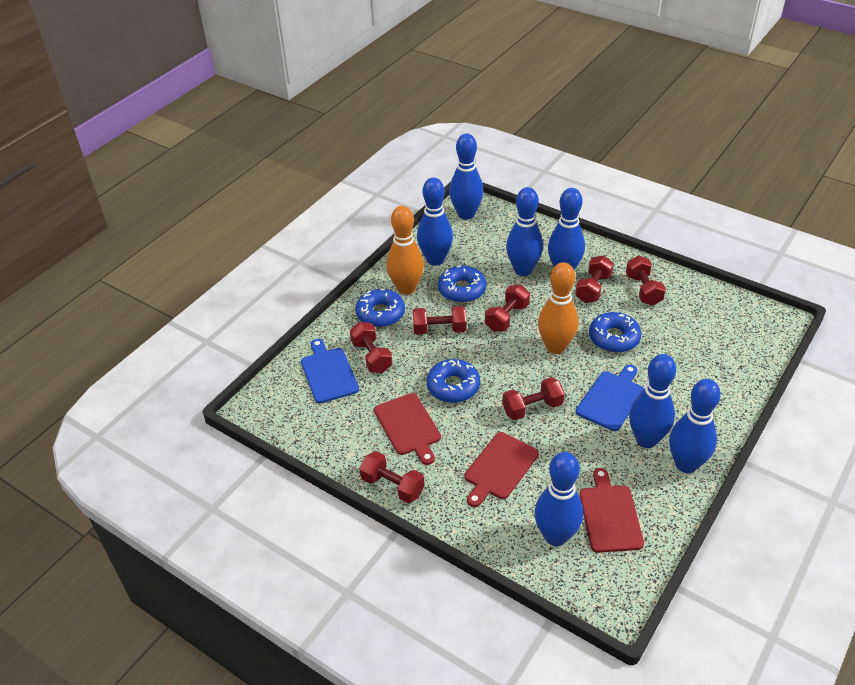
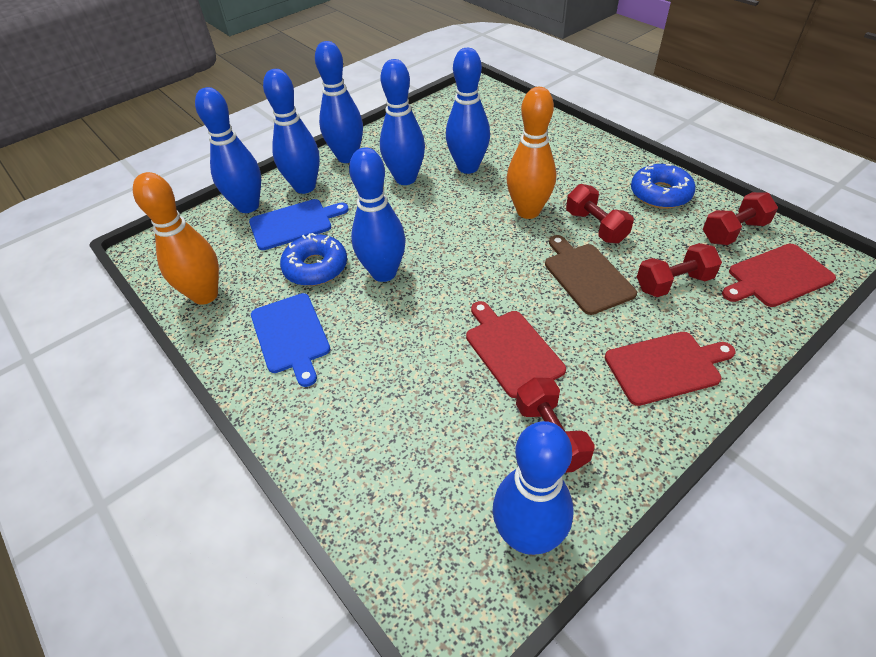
blue donut: [355,289,405,327] [427,359,480,403] [438,266,486,303] [589,312,641,353] = 4 -> [280,233,347,286] [631,164,695,209] = 2
brown cutting board: none = 0 -> [545,235,637,315] = 1
red dumbbell: [350,322,392,373] [359,451,424,503] [413,306,467,335] [485,285,530,332] [502,377,565,420] [575,255,614,303] [626,256,666,306] = 7 -> [516,377,595,473] [566,184,634,243] [637,243,722,297] [703,192,778,245] = 4

